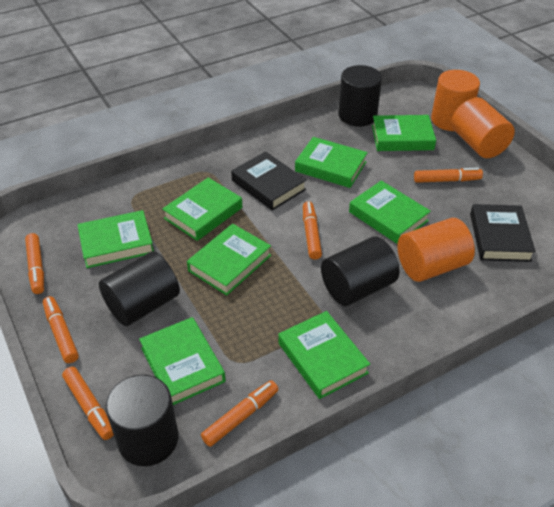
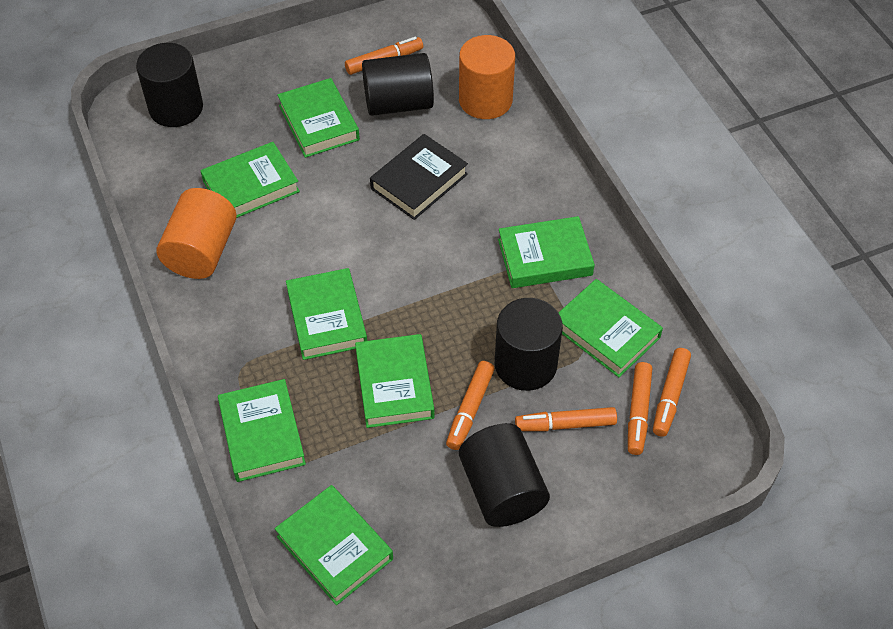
black book: [231,151,307,211] [470,204,536,262] = 2 -> [370,134,468,220] = 1
orange cylinder: [398,218,475,282] [431,70,480,131] [451,97,515,158] = 3 -> [156,188,237,279] [459,35,515,119] = 2
orange marker: [25,233,44,294] [43,296,79,363] [62,367,114,440] [201,380,279,447] [303,201,322,259] [414,168,483,183] = 6 -> [345,37,423,75] [446,361,495,450] [515,407,617,431] [628,362,652,455] [653,348,691,437] = 5

